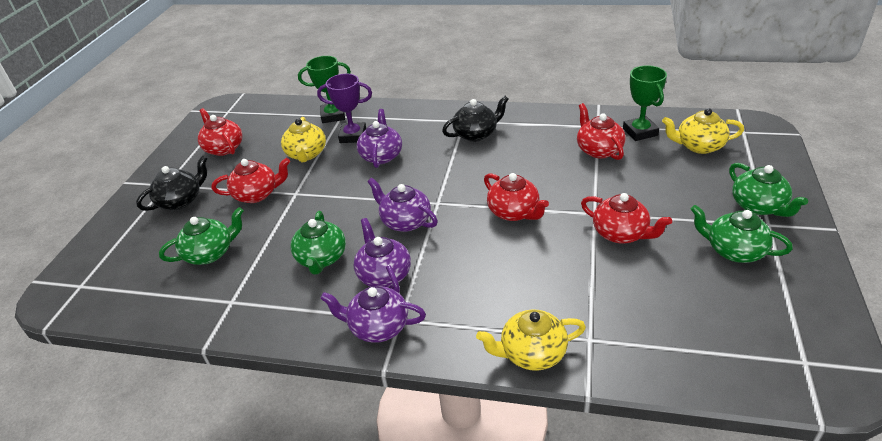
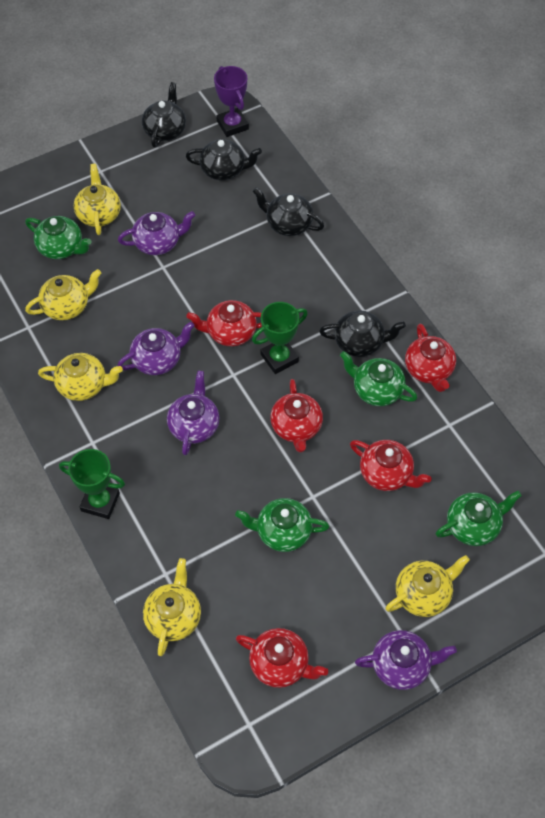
black teapot: [136,156,208,211] [442,96,509,142] = 2 -> [142,82,186,148] [186,139,262,181] [253,187,324,236] [319,310,406,357] = 4
yellow teapot: [281,117,326,162] [476,309,586,371] [662,108,744,154] = 3 -> [25,269,102,320] [38,353,123,401] [74,164,121,235] [143,558,201,656] [385,555,470,617] = 5

